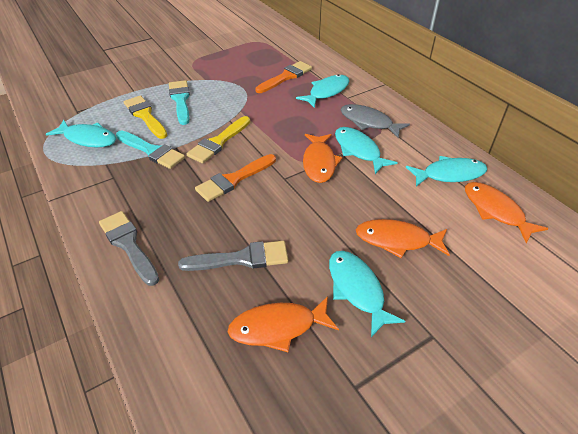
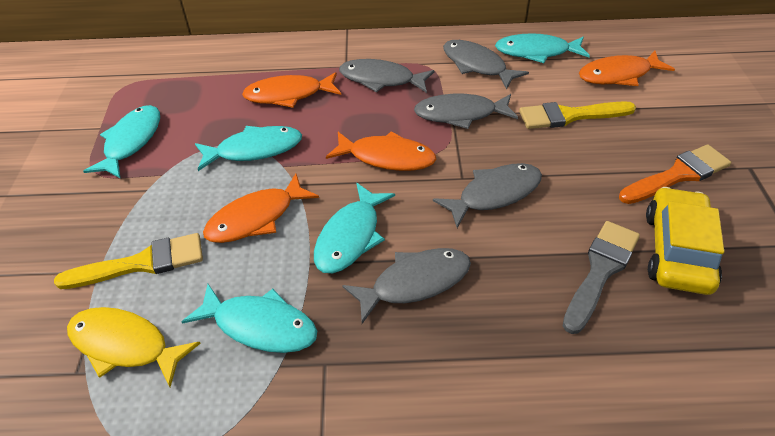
grey brush: [99,211,159,286] [178,241,288,271] = 2 -> [563,221,640,334] = 1
grey fish: [341,104,410,138] = 1 -> [339,59,434,93] [342,248,471,324] [414,94,518,129] [433,163,542,228] [443,40,529,89] = 5
orange brush: [195,154,276,202] [255,61,312,93] = 2 -> [619,144,731,204] = 1
turquoise brush: [116,131,185,169] [169,80,190,125] = 2 -> none = 0
yellow car: none = 0 -> [646,187,724,295] = 1
yellow fish: none = 0 -> [67,307,201,387] = 1

